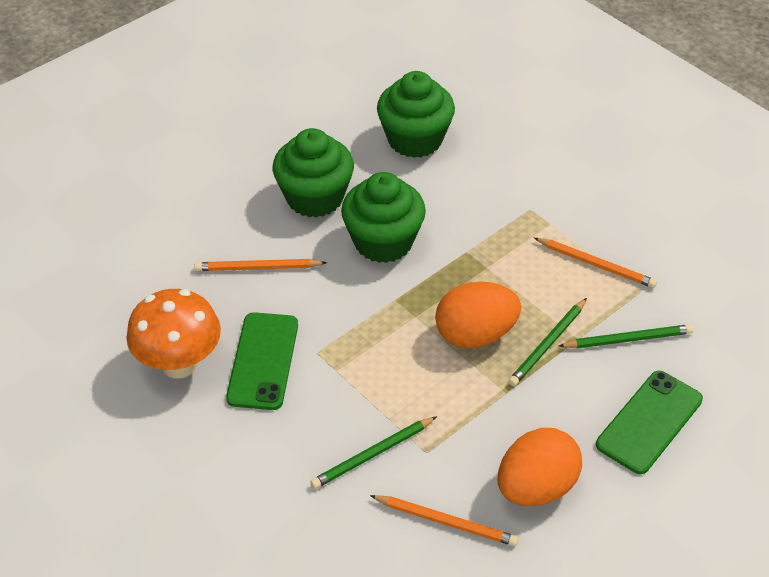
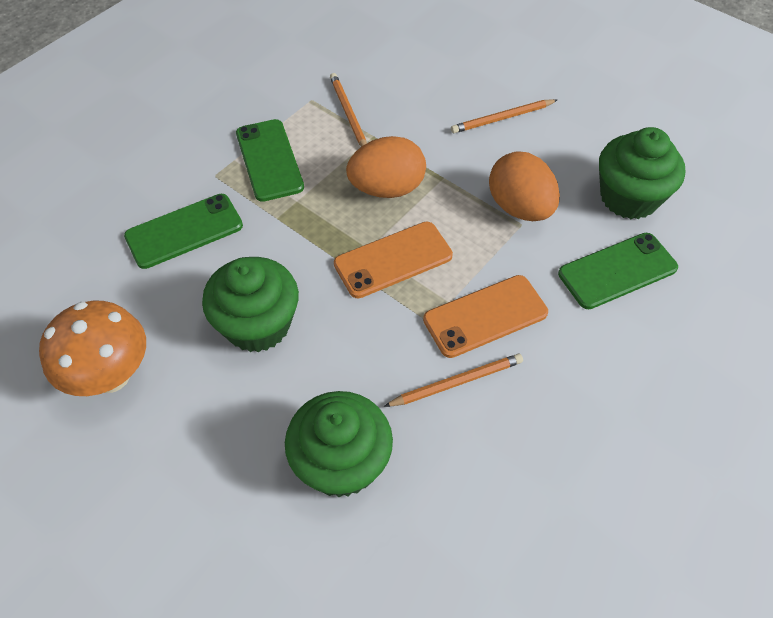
green pencil: [310,416,437,489] [508,298,587,386] [559,324,693,349] = 3 -> none = 0
green phone: [226,312,298,410] [596,371,703,474] = 2 -> [124,194,243,269] [236,119,304,202] [558,233,678,309] = 3
orange phone: none = 0 -> [334,222,453,298] [423,275,548,358] = 2

